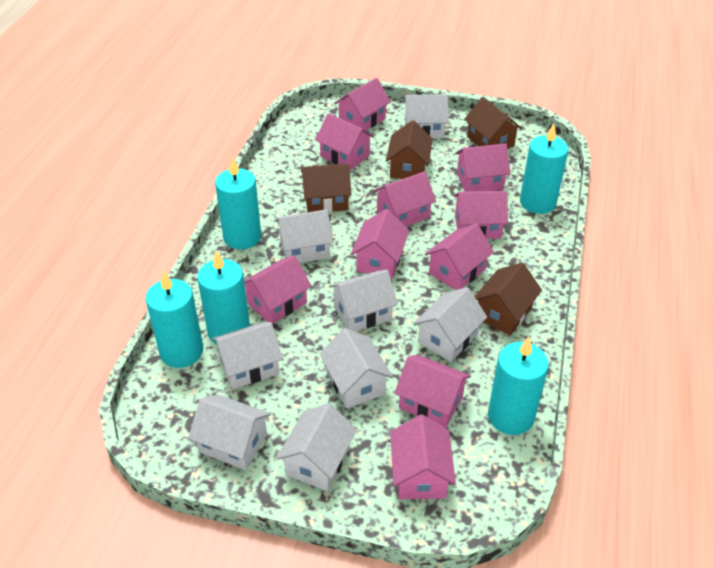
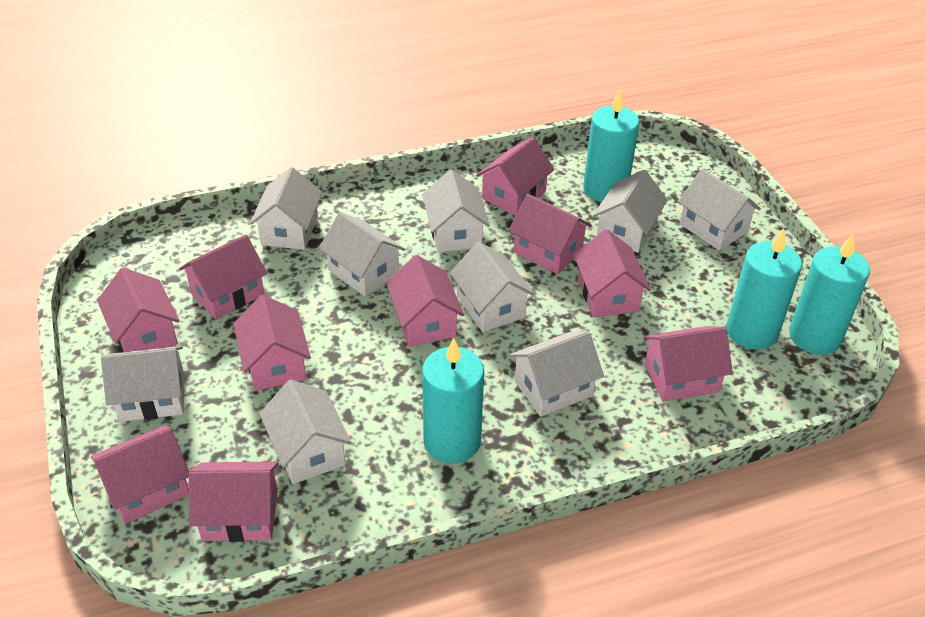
brown house: [301,164,352,213] [386,120,433,179] [464,97,522,149] [475,262,542,336] = 4 -> none = 0
turquoise candle: [146,270,203,368] [197,250,250,344] [215,157,261,249] [488,337,549,435] [520,123,568,214] = 5 -> [422,338,484,463] [583,90,639,202] [726,228,802,350] [789,234,870,355] = 4
white house: [188,395,271,470] [212,322,283,389] [276,209,333,263] [276,403,357,491] [320,328,393,409] [329,270,398,331] [403,94,449,138] [413,287,487,362] = 8 -> [101,346,185,422] [250,167,322,250] [259,380,352,484] [319,212,405,296] [423,169,490,252] [450,242,535,332] [510,331,604,417] [593,170,668,253] [678,169,761,251] = 9

